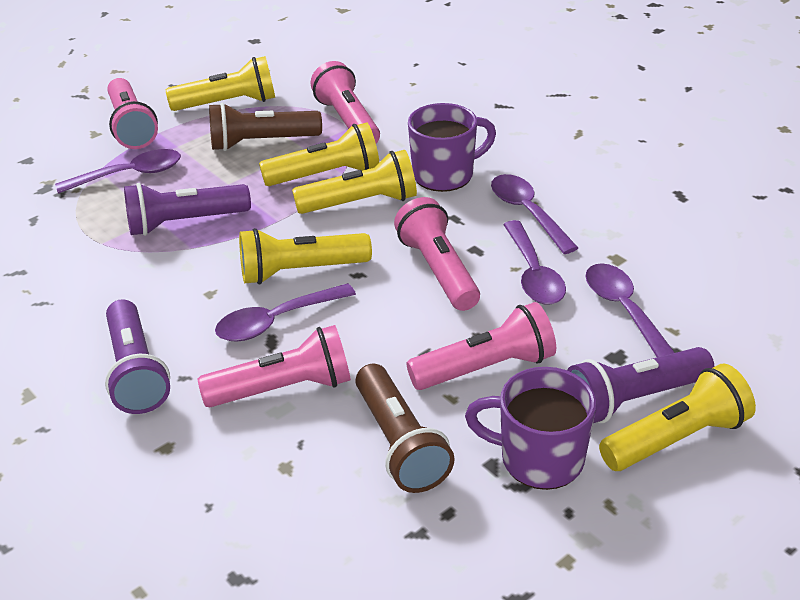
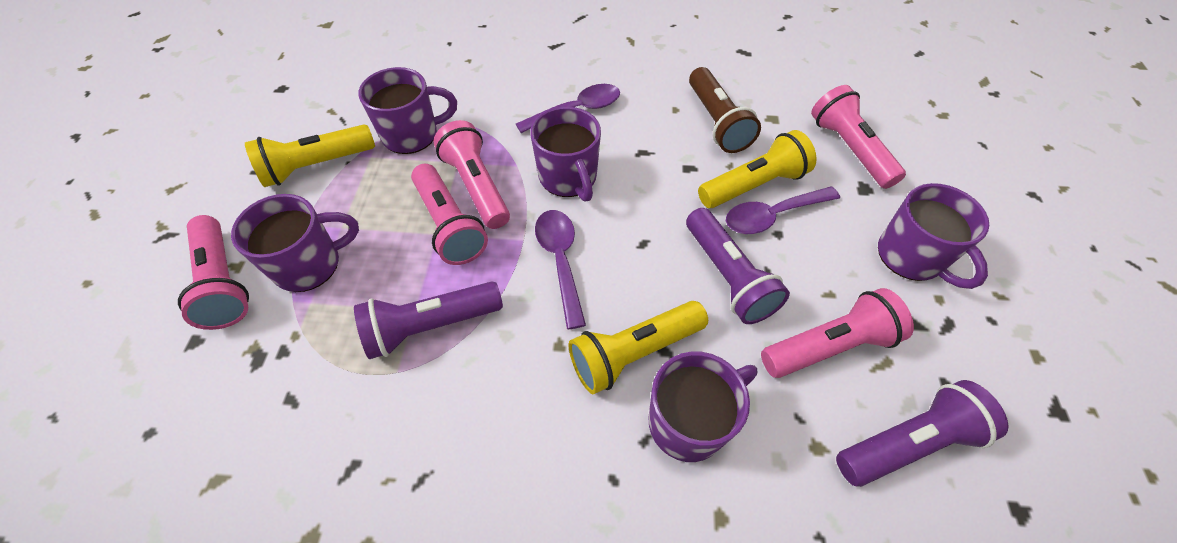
brown flashlight: [209,103,322,151] [355,364,455,493] = 2 -> [689,67,761,153] = 1
purple mug: [408,103,496,192] [465,367,596,490] = 2 -> [231,194,359,292] [358,67,457,154] [530,107,601,201] [648,351,757,462] [878,183,990,289] = 5
purple spoon: [55,149,181,194] [215,283,356,342] [491,174,578,254] [503,220,566,305] [585,263,675,357] = 5 -> [516,84,620,133] [535,210,586,329] [726,187,840,234] = 3
yellow flashlight: [166,56,275,111] [239,228,372,284] [259,122,379,186] [292,150,417,214] [599,364,756,471] = 5 -> [245,124,375,187] [569,301,708,394] [698,130,817,208] = 3

